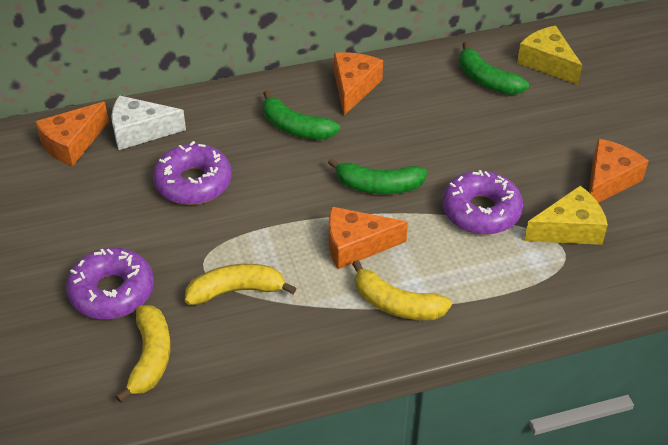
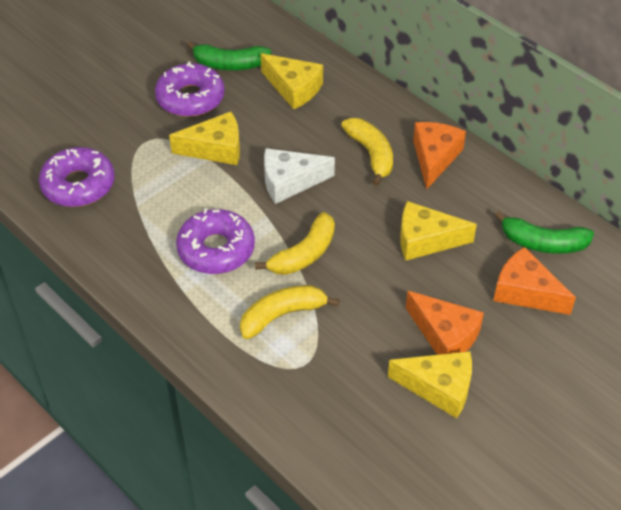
green banana: [263,90,340,140] [328,158,427,194] [459,42,529,95] = 3 -> [187,41,271,70] [495,211,594,254] = 2
orange cheese: [35,102,109,166] [329,207,408,269] [334,52,383,115] [589,139,649,203] = 4 -> [406,291,484,355] [413,122,466,190] [493,247,576,315] = 3
yellow cheese: [517,26,582,85] [524,186,608,245] = 2 -> [169,112,240,165] [261,53,323,109] [388,351,472,418] [400,201,477,260] = 4

